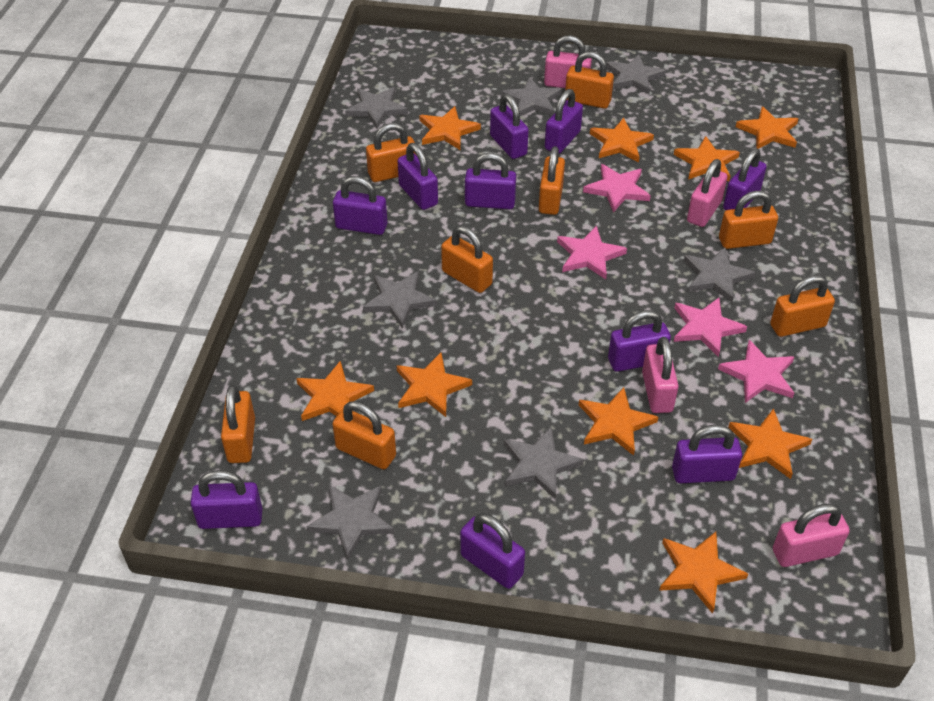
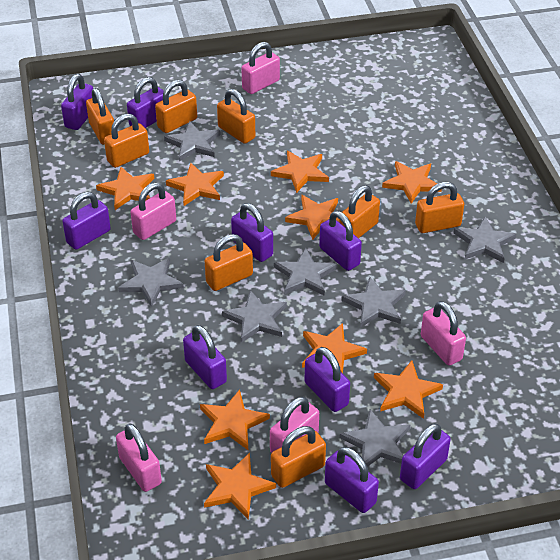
pink padlock: [544,35,592,88] [642,337,679,413] [687,159,727,227] [773,503,850,567] = 4 -> [116,423,162,492] [131,183,176,240] [241,42,280,94] [270,397,319,453] [421,301,466,365] = 5
pink star: [557,226,627,280] [583,164,651,213] [674,298,747,357] [718,340,794,403] = 4 -> none = 0
purple padlock: [191,470,262,529] [333,176,387,235] [398,143,438,210] [460,513,525,589] [465,153,516,209] [490,94,529,159] [545,89,583,154] [608,310,671,372] [672,425,742,483] [723,148,767,210] = 10 -> [61,74,93,130] [62,192,111,250] [127,77,164,128] [183,325,227,389] [231,203,273,262] [305,347,350,412] [319,211,362,271] [325,447,379,513] [400,423,451,489] = 9

